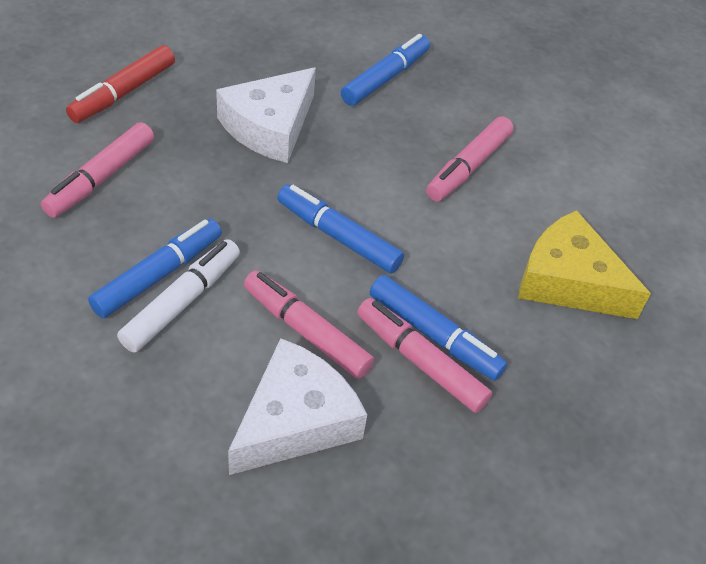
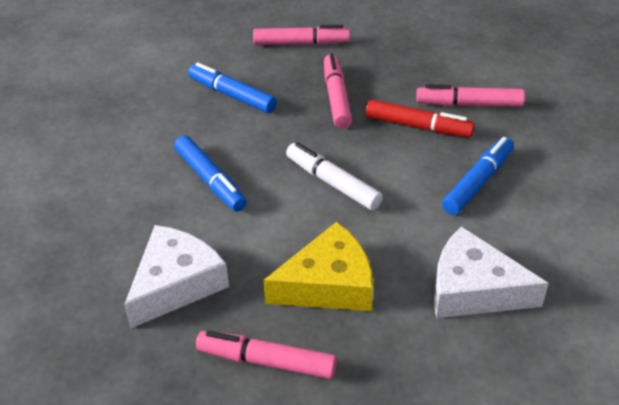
blue marker: [88,219,222,318] [277,184,404,274] [341,34,430,106] [370,275,507,381] = 4 -> [174,135,247,211] [188,62,277,113] [442,137,514,215] = 3

